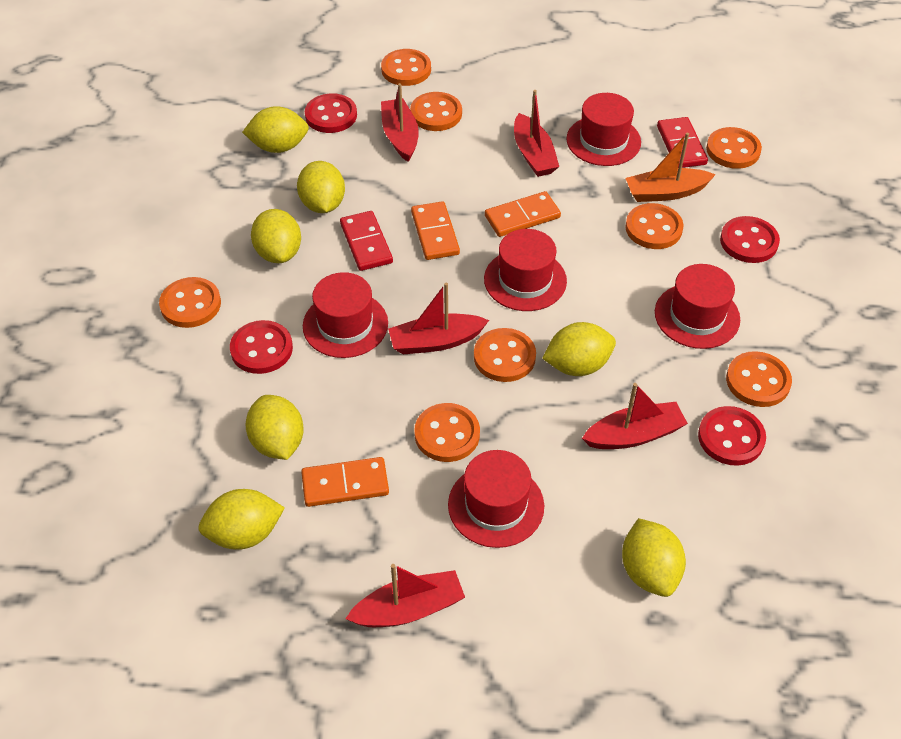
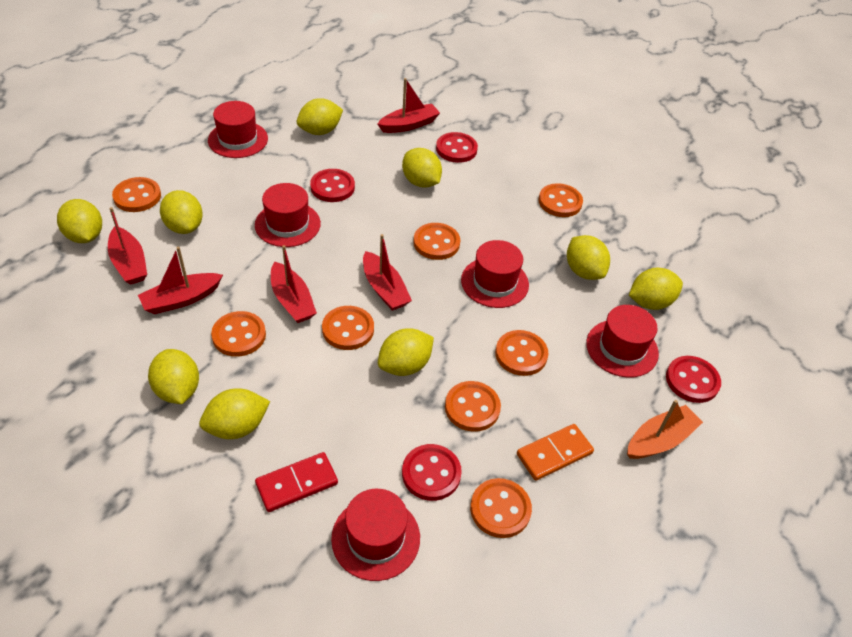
orange domino: [301,457,389,507] [411,201,460,260] [485,191,561,237] = 3 -> [517,424,594,481] = 1
red domino: [340,211,393,271] [657,117,708,168] = 2 -> [255,452,338,512] = 1
yellow lemon: [198,489,285,550] [242,106,309,153] [246,395,304,460] [251,209,301,263] [297,161,345,213] [542,322,616,376] [622,518,686,597] = 7 -> [57,199,102,243] [148,349,199,404] [160,190,203,234] [199,388,270,439] [297,98,343,135] [378,328,434,376] [402,148,442,188] [567,235,610,280] [629,268,683,310] = 9

